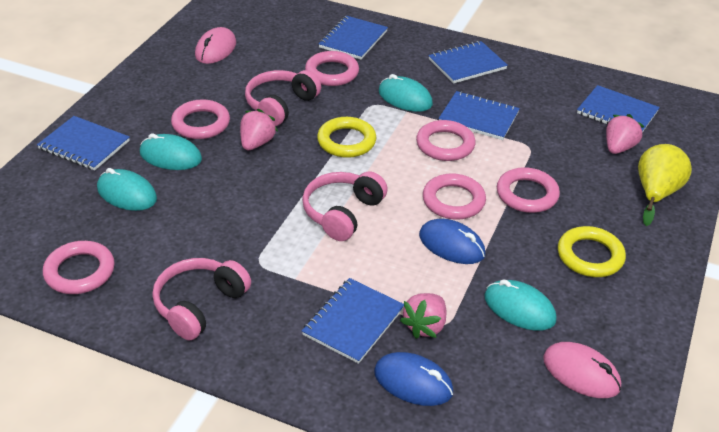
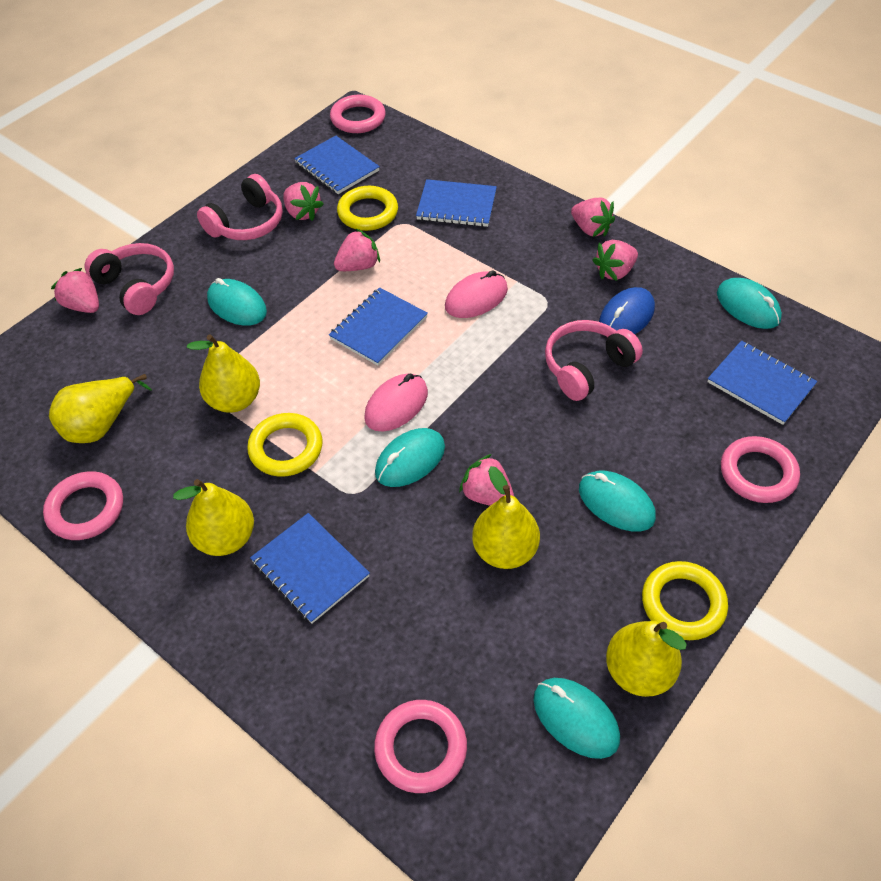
blue mouse: [374,352,453,406] [419,219,486,264] = 2 -> [599,287,655,334] = 1
blue notebook: [37,116,130,170] [302,278,404,364] [319,16,388,59] [428,41,508,84] [438,91,520,140] [577,85,660,133] = 6 -> [250,513,370,623] [294,136,380,194] [329,287,428,366] [416,179,497,227] [707,340,817,425] = 5
pink ring: [43,241,115,294] [171,99,230,139] [305,51,359,86] [416,120,476,161] [423,173,486,220] [497,167,560,213] = 6 -> [43,471,123,540] [330,95,386,133] [374,700,467,793] [721,436,800,503] = 4
pink strawberry: [240,109,278,150] [400,293,446,339] [606,114,644,154] = 3 -> [51,268,99,313] [283,182,324,221] [334,229,380,271] [459,454,514,506] [571,198,615,237] [593,240,638,281] = 6
turquoise mouse: [97,168,157,211] [140,134,202,170] [379,74,433,112] [484,280,557,331] = 4 -> [207,278,267,326] [375,428,445,487] [533,678,620,759] [579,471,656,531] [717,278,782,329] = 5
yellow pear: [638,144,692,226] = 1 -> [49,374,152,443] [173,479,254,556] [187,334,260,413] [472,466,540,569] [606,621,687,697] = 5
yellow ring: [317,117,376,158] [558,226,626,277] = 2 -> [247,413,323,477] [337,186,398,231] [642,561,728,640] = 3

